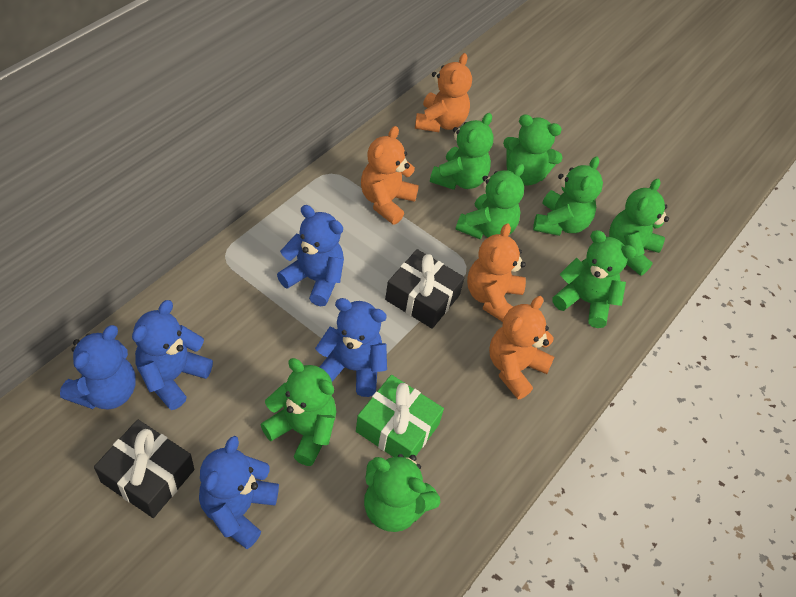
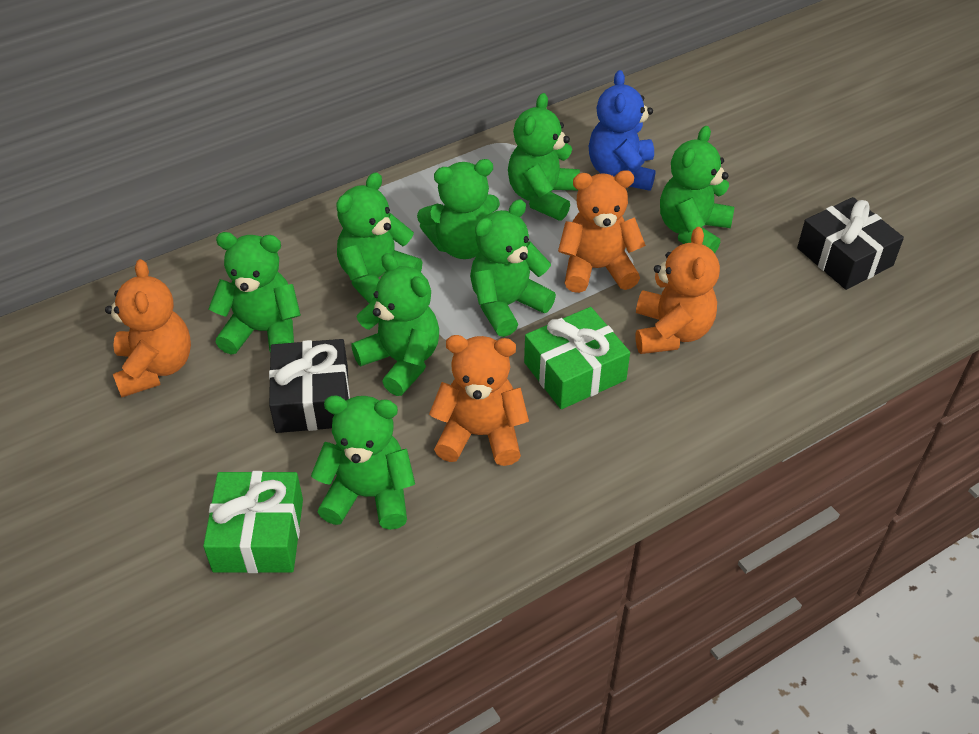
blue teddy bear: [60,325,136,409] [132,300,213,410] [199,436,279,549] [277,205,344,306] [315,298,387,397] = 5 -> [589,70,656,191] = 1
green gift: [356,375,444,458] = 1 -> [203,471,303,573] [524,307,630,409] = 2

